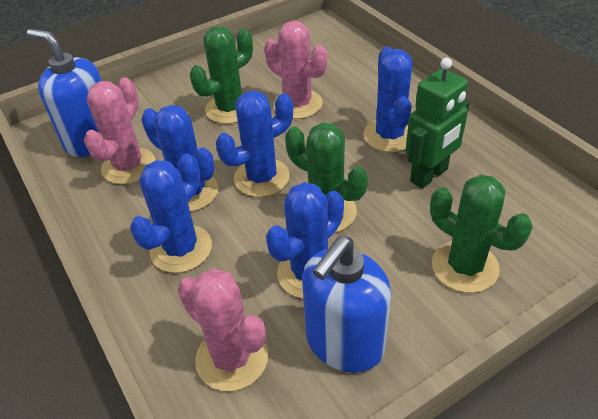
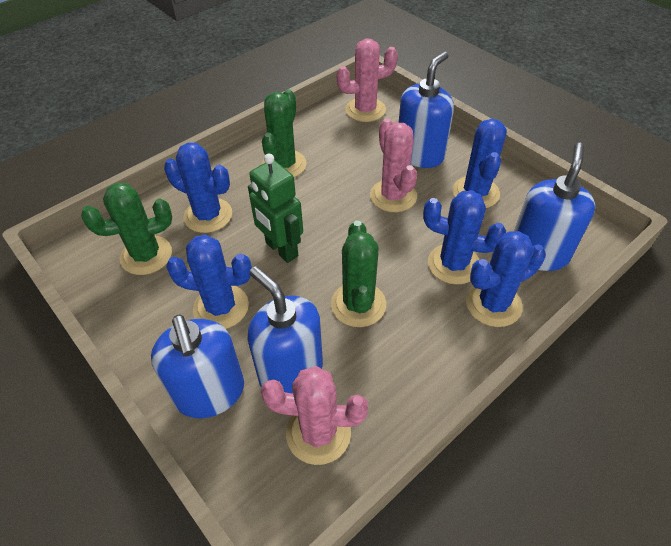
blue soap dispenser: [27,29,102,157] [302,236,391,373] = 2 -> [151,314,244,418] [248,266,323,393] [399,51,454,168] [514,143,595,271] = 4

